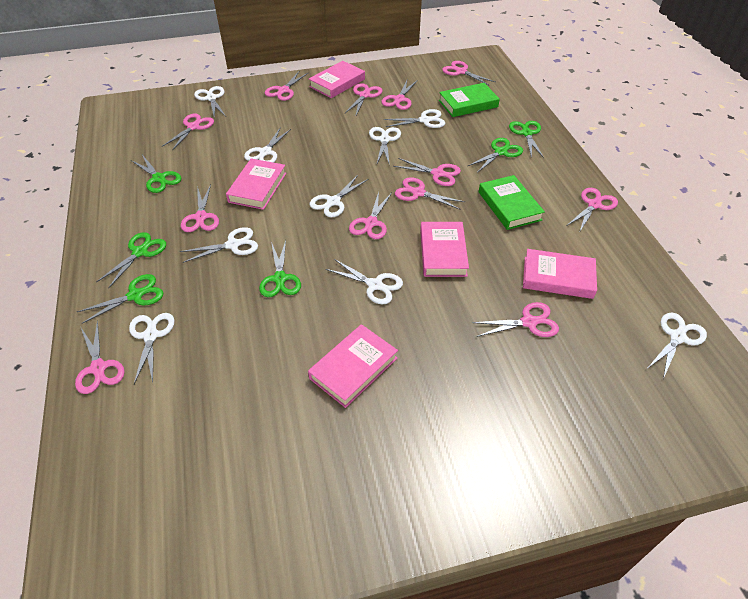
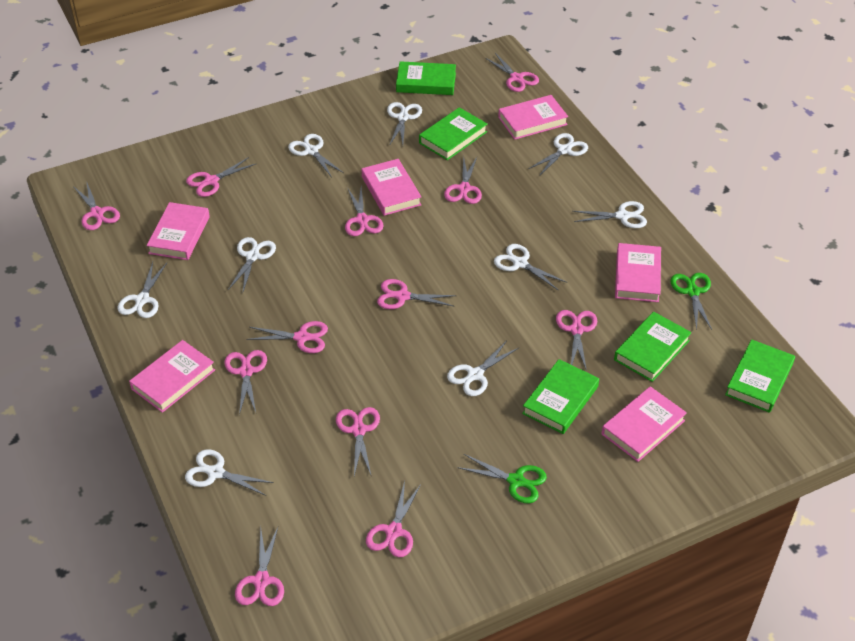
green book: [439,83,500,117] [479,175,545,230] = 2 -> [396,61,456,95] [419,107,487,160] [522,359,599,434] [614,312,692,382] [725,339,795,413] = 5
green scissors: [77,274,164,324] [96,232,166,289] [131,155,181,193] [259,240,301,297] [468,138,523,173] [509,121,544,158] = 6 -> [457,454,547,503] [670,273,712,330] = 2
pink book: [226,159,286,210] [308,324,398,408] [309,61,365,98] [420,222,469,277] [523,249,597,299] = 5 -> [129,340,215,413] [147,202,210,260] [361,159,421,216] [498,95,568,140] [601,386,687,462] [615,243,661,302] = 6

